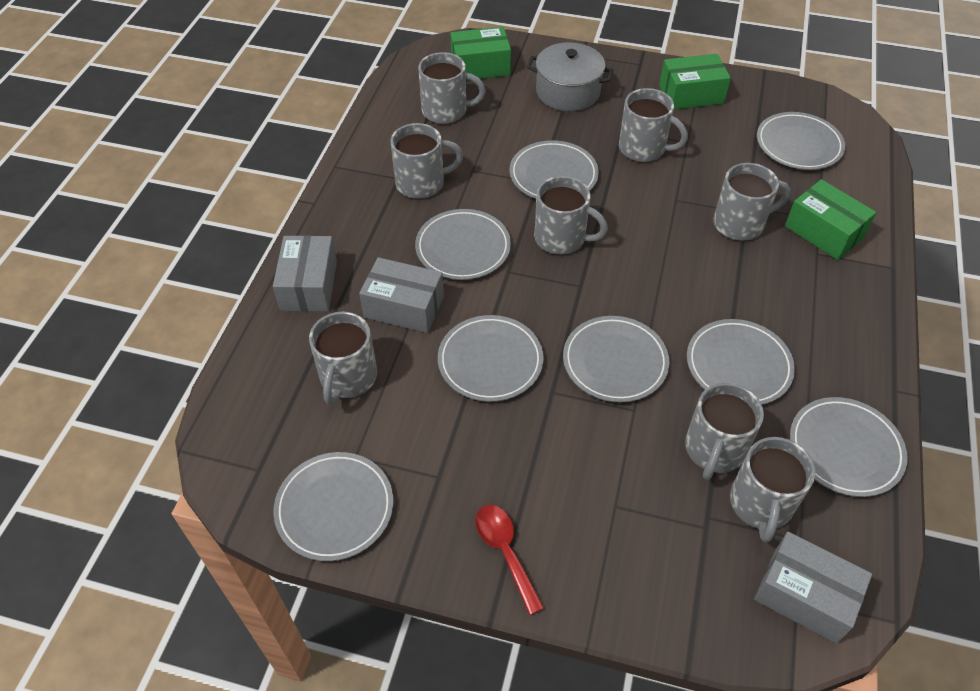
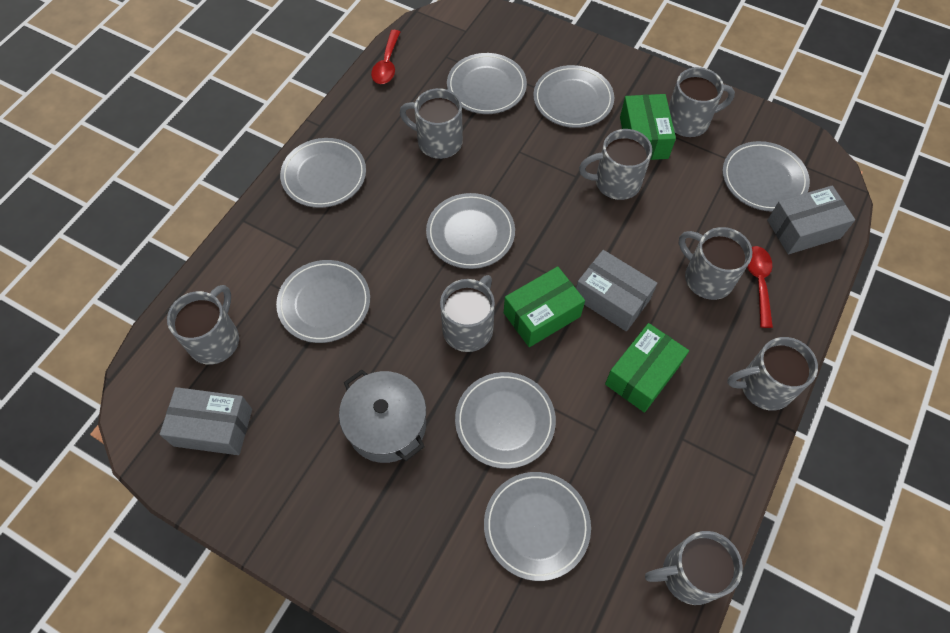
red spoon: [475,505,544,615] = 1 -> [371,30,400,84] [747,246,773,328] = 2

